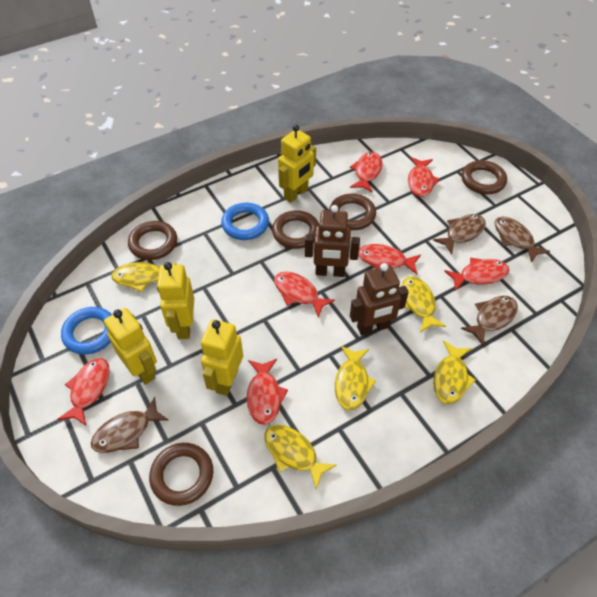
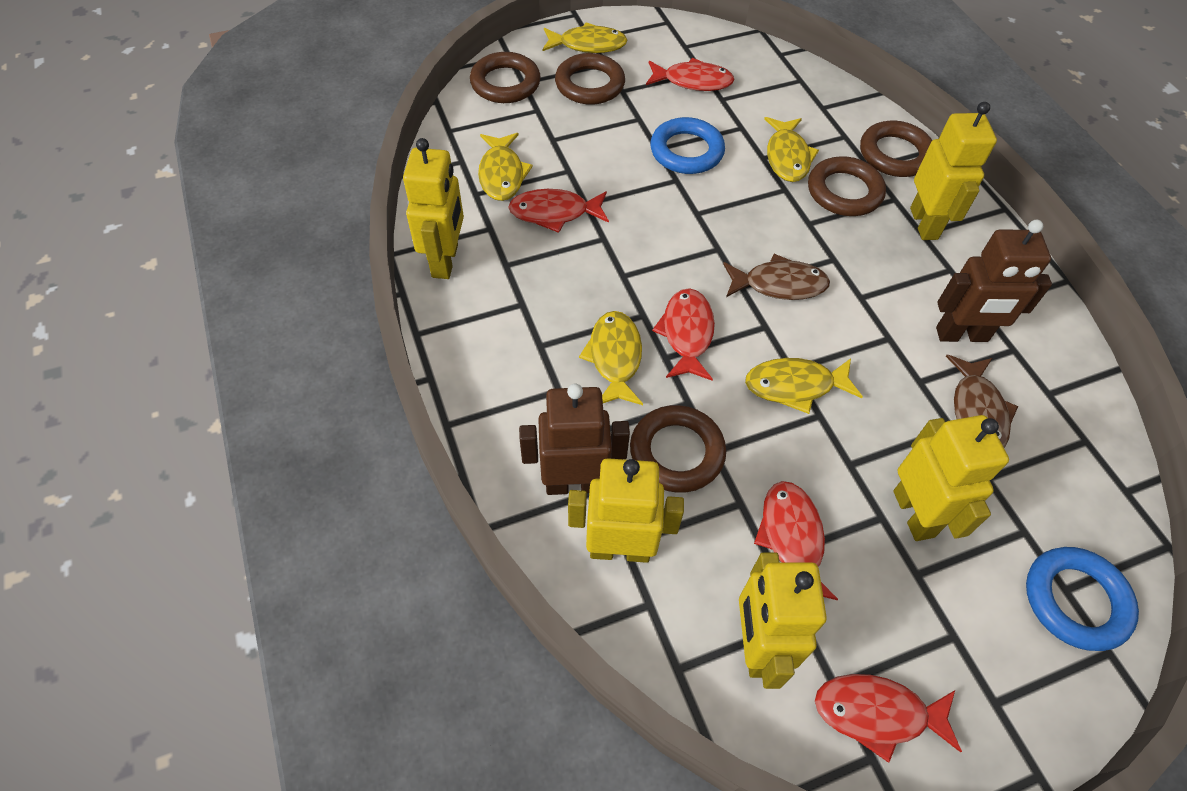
brown fish: [91,397,169,453] [433,214,486,254] [461,296,518,346] [494,216,550,263] = 4 -> [723,254,830,300] [946,355,1018,448] = 2
red fish: [57,358,110,426] [247,359,288,425] [274,272,335,317] [350,152,383,193] [358,244,421,274] [408,157,440,197] [445,257,509,291] = 7 -> [508,189,609,233] [646,58,735,91] [652,288,715,381] [754,481,838,600] [815,674,962,763] = 5
yellow robot: [104,308,157,385] [157,262,194,339] [201,319,243,396] [278,124,316,203] = 4 -> [403,138,464,279] [568,458,684,563] [739,552,827,689] [893,415,1009,541] [910,102,997,240] = 5

